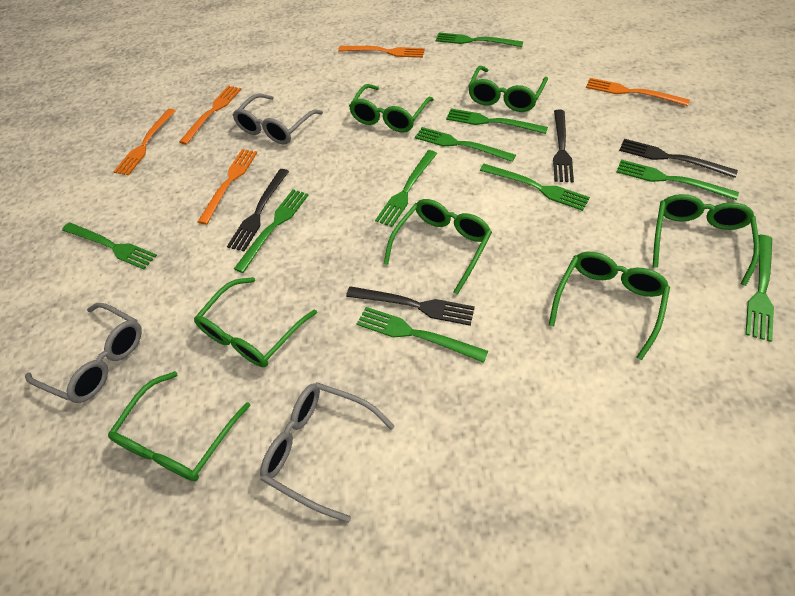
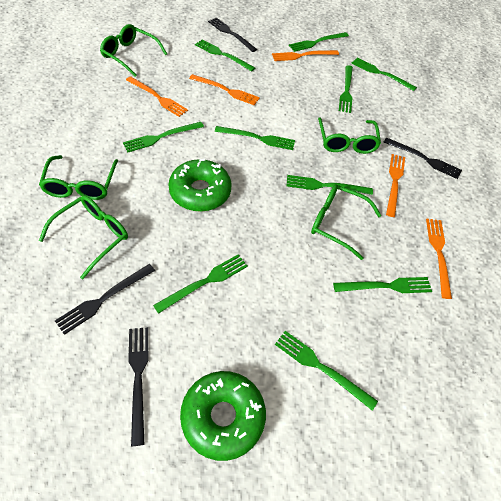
green donut: none = 0 -> [168,159,232,212] [180,371,266,461] = 2
green glasses: [108,371,251,481] [194,277,317,367] [349,84,434,133] [384,199,492,295] [468,66,548,112] [549,252,670,360] [653,194,760,286] = 7 -> [39,155,118,200] [39,195,128,279] [100,24,167,77] [311,184,382,260] [318,117,381,154] = 5
grey glasses: [25,303,142,403] [233,93,323,144] [260,382,395,523] = 3 -> none = 0

